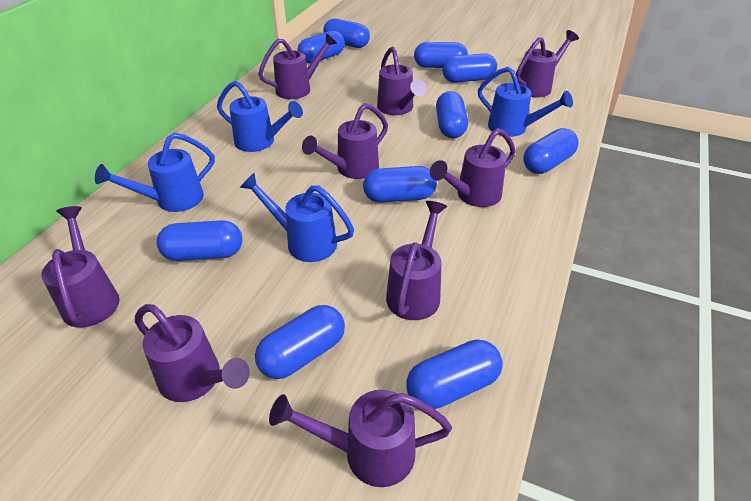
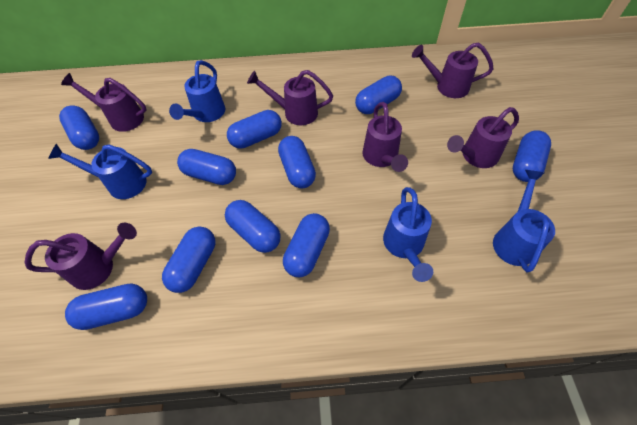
purple watering can: [41,206,120,328] [135,304,250,402] [258,33,337,99] [269,390,452,487] [302,103,388,179] [377,47,426,115] [386,201,447,320] [430,128,516,207] [516,30,579,97] = 9 -> [24,222,137,290] [61,73,146,132] [247,70,333,125] [362,102,408,172] [412,42,493,98] [447,107,519,168] = 6

